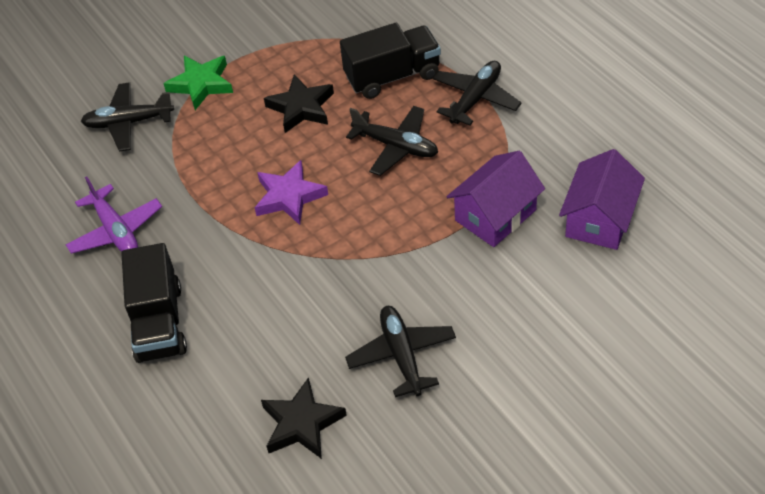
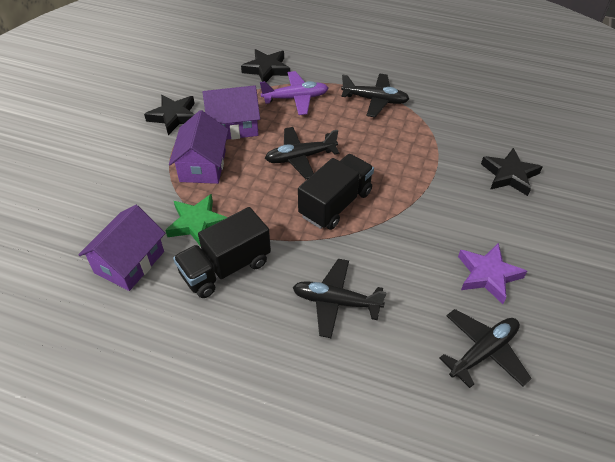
black star: [261,377,347,459] [264,74,334,133] = 2 -> [144,95,195,135] [241,49,290,82] [481,148,543,196] = 3
purple house: [447,151,545,247] [559,149,645,250] = 2 -> [78,205,165,291] [169,110,229,184] [203,85,260,140] = 3

